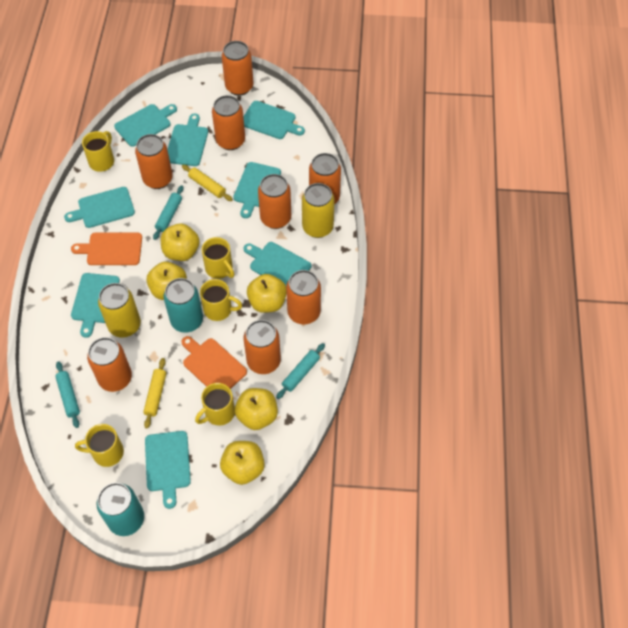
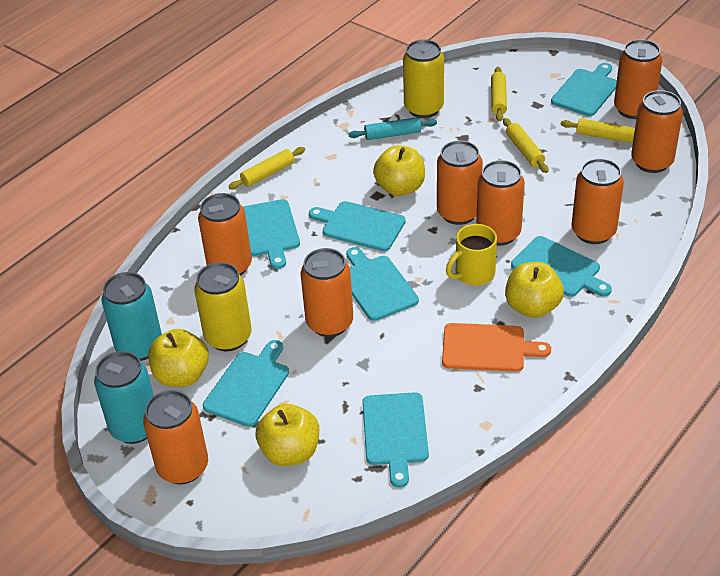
orange cutting board: [71,233,142,265] [181,336,247,389] = 2 -> [442,323,551,372] = 1
turquoise cutting board: [64,187,135,228] [71,273,120,338] [114,104,177,147] [145,431,191,509] [167,114,208,166] [233,162,281,218] [243,101,305,139] [244,242,311,285] = 8 -> [203,340,289,427] [243,199,300,269] [309,201,406,251] [346,247,419,321] [362,392,429,487] [511,236,612,297] [551,63,617,116] = 7
turquoise rolling pin: [55,361,80,428] [153,185,183,240] [276,343,325,399] = 3 -> [348,117,437,140] = 1
yellow apple: [147,262,187,300] [161,223,200,261] [220,441,265,485] [235,388,278,430] [247,274,287,313] = 5 -> [148,329,209,387] [256,404,319,466] [373,145,425,196] [505,262,564,318] = 4
yellow mug: [75,424,124,467] [82,131,114,172] [195,383,235,425] [200,279,242,321] [202,237,234,279] = 5 -> [446,224,497,286] = 1
yellow rolling pin: [143,358,166,428] [182,165,233,201] = 2 -> [228,147,305,190] [491,67,507,121] [503,118,549,173] [561,118,635,143] = 4

